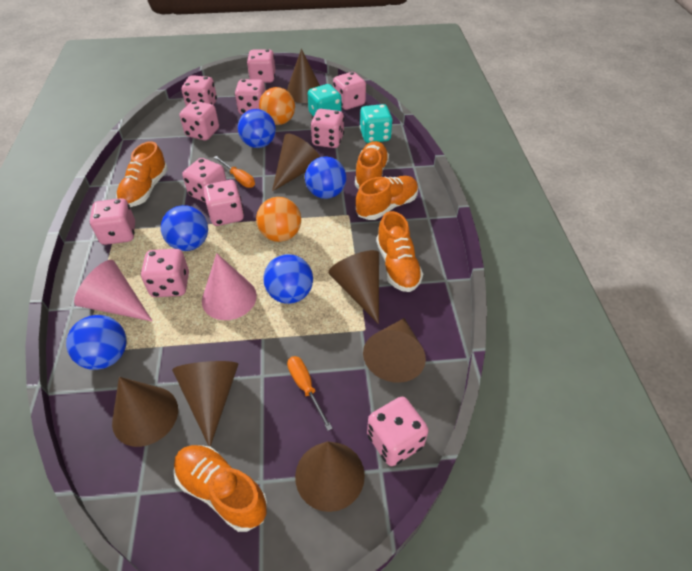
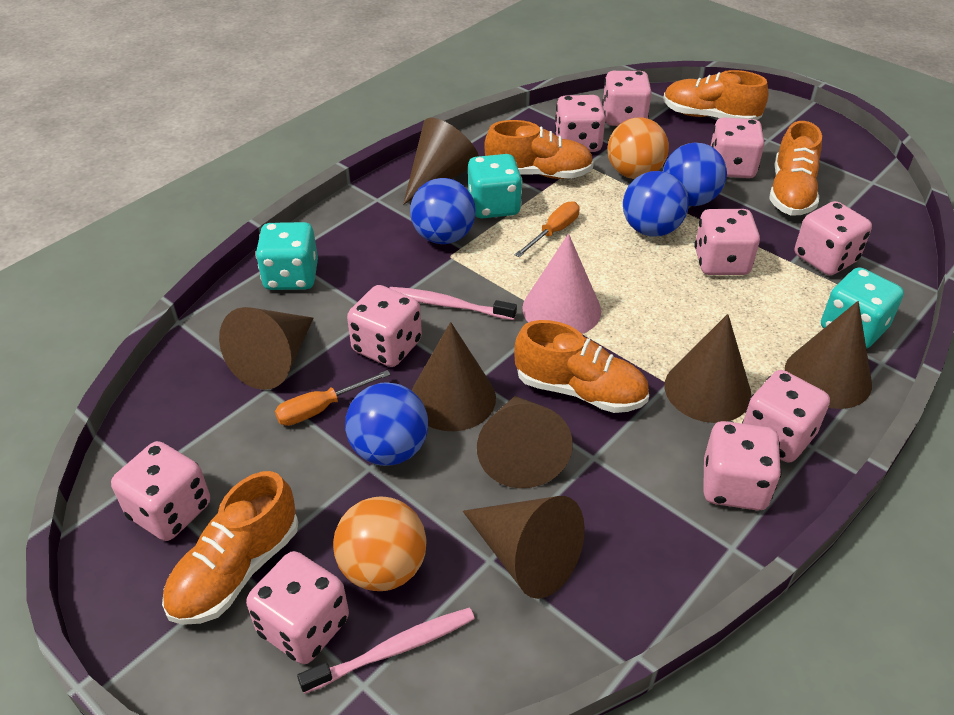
blue ball: [66,315,126,370] [161,205,208,251] [238,109,276,148] [264,254,313,304] [305,156,346,199] = 5 -> [345,382,428,466] [410,178,476,244] [623,171,689,236] [663,143,727,206] = 4
pink cone: [74,260,152,321] [202,253,257,320] = 2 -> [522,234,601,334] = 1
pink dice: [90,198,135,245] [141,249,189,297] [180,101,219,141] [182,75,217,106] [182,158,226,203] [203,180,244,226] [235,79,265,115] [247,49,275,83] [311,109,344,148] [333,72,366,110] [367,397,428,466] = 11 -> [111,441,210,541] [246,551,349,664] [347,285,422,367] [555,95,606,152] [602,71,652,126] [694,209,760,275] [703,421,782,511] [711,117,765,178] [742,370,830,463] [795,201,872,275] = 10
pink toothbrush: none = 0 -> [297,607,475,694] [390,287,517,320] = 2
turquoise dice: [308,84,342,117] [360,104,393,143] = 2 -> [255,222,318,290] [468,154,522,218] [821,267,904,349] = 3

